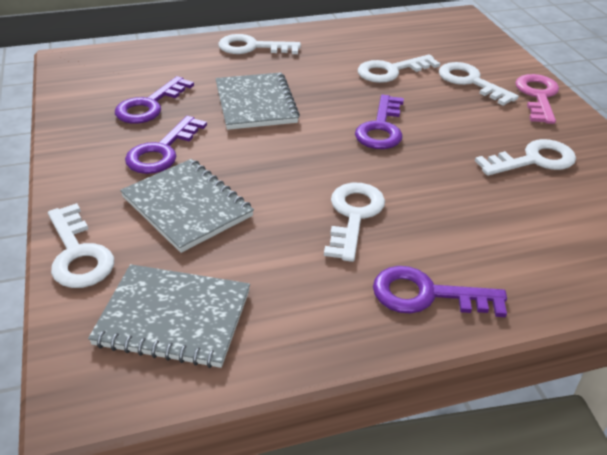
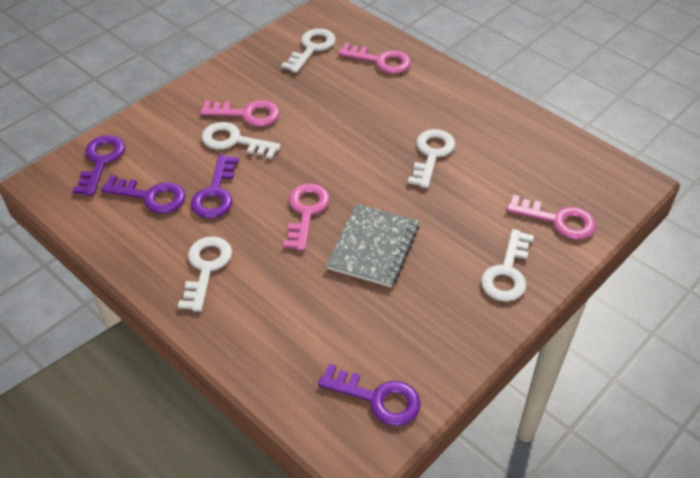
grey notebook: [88,264,250,368] [120,159,254,253] [215,72,300,130] = 3 -> [326,204,419,287] = 1
pink key: [515,74,559,124] = 1 -> [200,100,280,127] [283,183,330,251] [338,43,411,74] [506,194,596,239] = 4
white key: [48,203,114,288] [218,34,301,54] [324,183,385,262] [358,54,440,83] [439,62,519,106] [475,139,576,176] = 6 -> [178,236,232,312] [202,122,281,159] [281,28,336,73] [408,129,455,188] [481,229,534,301] = 5

